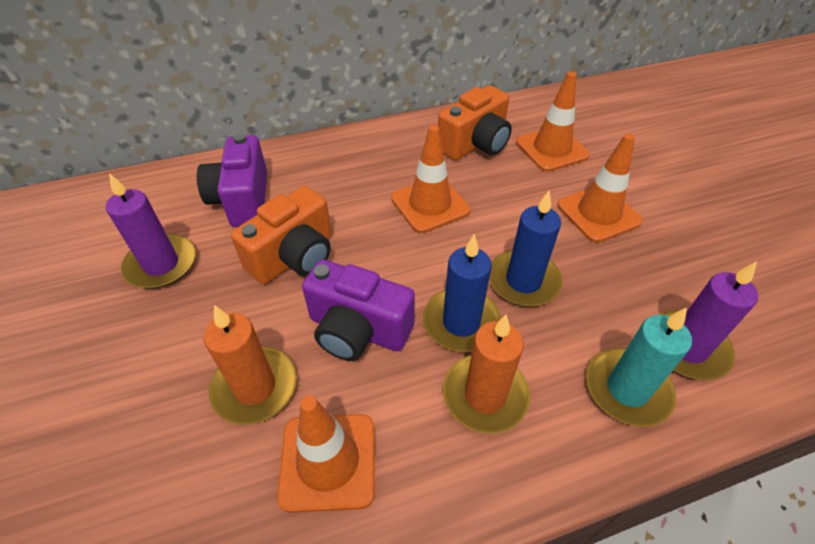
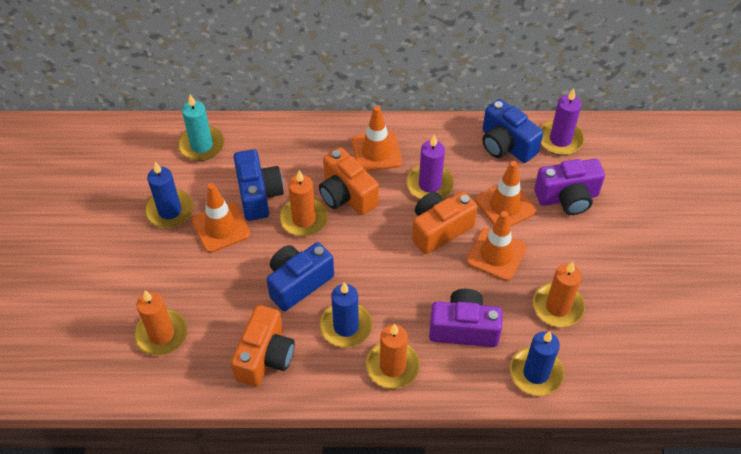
blue camera: none = 0 -> [234,149,284,221] [267,242,334,311] [482,99,543,163] = 3
blue candle: [423,234,501,352] [489,191,562,307] = 2 -> [145,162,193,228] [320,282,372,348] [510,331,564,396] = 3
orange camera: [231,186,332,284] [438,85,512,160] = 2 -> [231,305,295,387] [319,147,379,215] [412,191,478,254] = 3
orange candle: [203,305,297,425] [442,315,530,434] = 2 -> [134,290,187,356] [279,170,328,236] [366,324,420,389] [533,262,585,327] = 4

